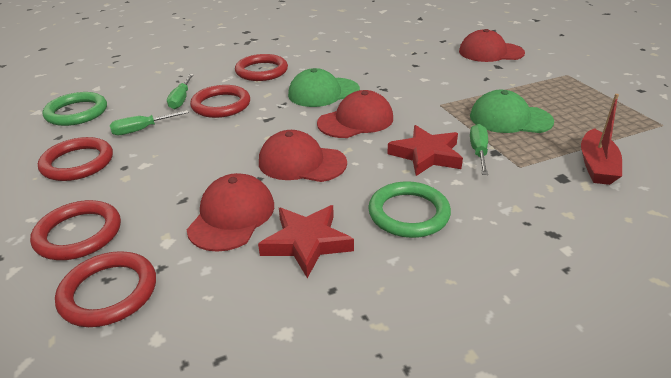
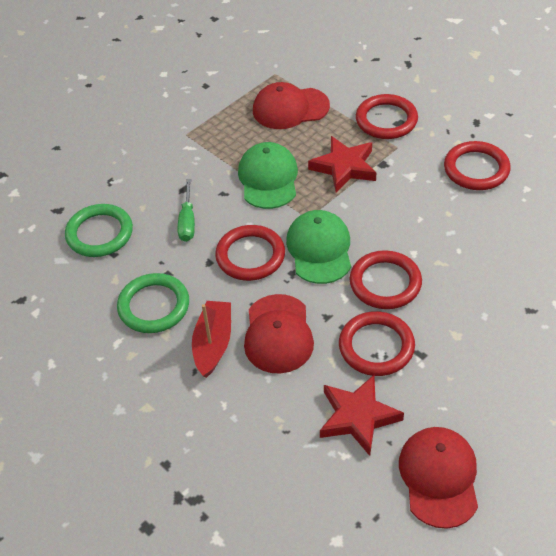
green screwdriver: [110,110,189,135] [167,74,194,109] [470,124,488,175] = 3 -> [178,179,195,242] = 1
red cap: [187,173,274,252] [259,130,347,182] [317,90,393,138] [459,29,525,62] = 4 -> [244,294,314,374] [253,82,330,129] [399,427,478,529] = 3

